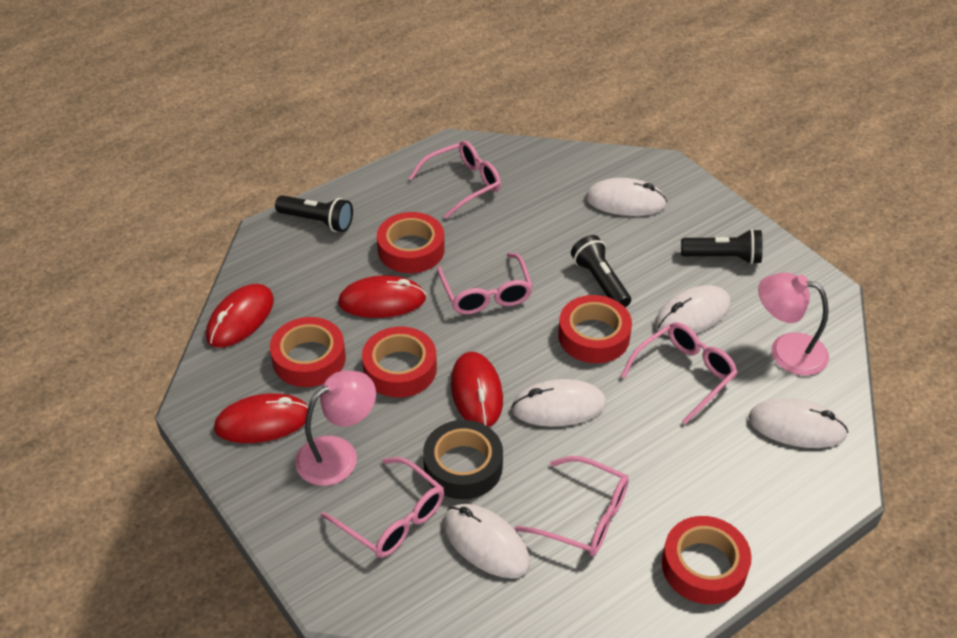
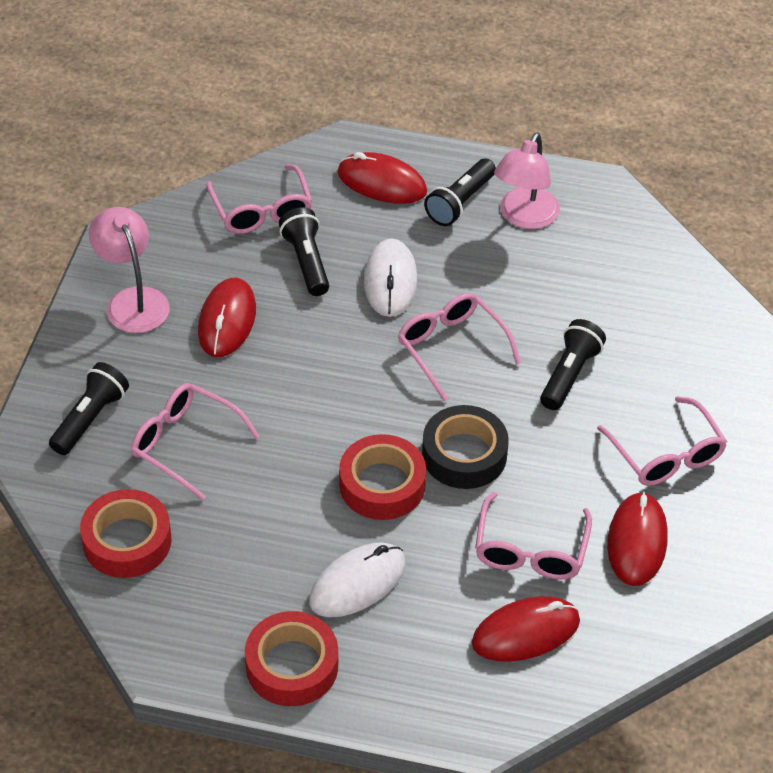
black flashlight: [275,195,353,232] [571,235,631,308] [681,229,763,264] = 3 -> [49,362,129,455] [279,207,329,296] [424,158,496,226] [540,319,606,410] = 4
red tape: [270,317,346,387] [362,326,437,398] [377,212,445,273] [558,295,632,363] [662,516,752,604] = 5 -> [80,489,172,578] [245,611,338,706] [339,434,426,520] = 3
white mouse: [443,504,530,578] [511,379,606,427] [585,178,667,216] [655,285,730,336] [748,398,848,448] = 5 -> [309,543,406,617] [364,239,417,317] = 2

